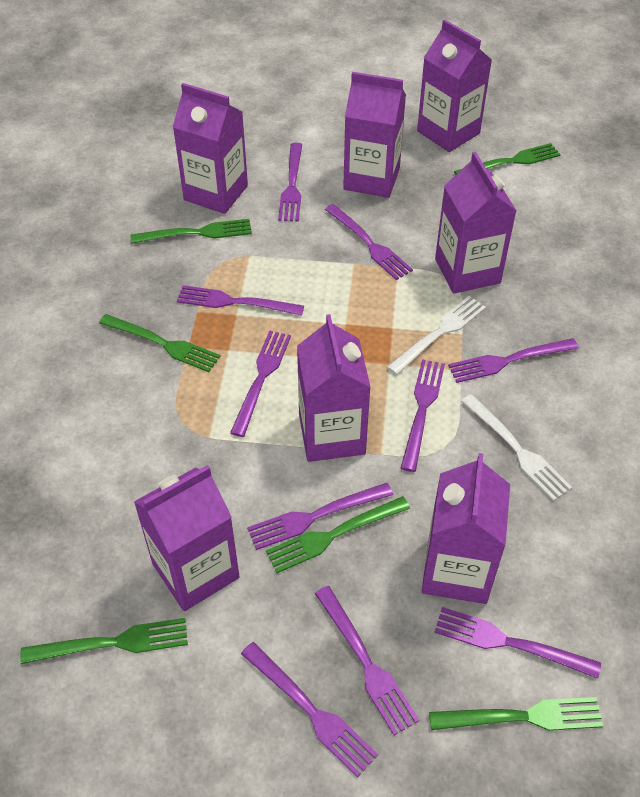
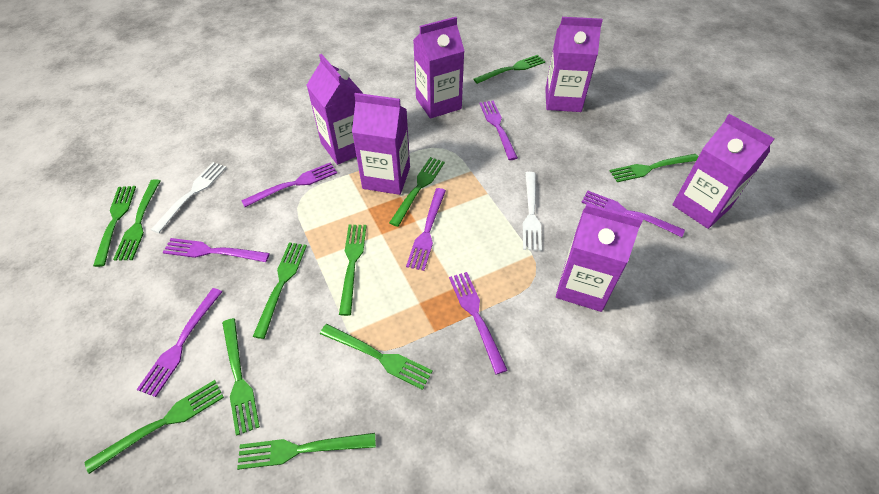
green fork: [20,618,188,664] [99,314,221,372] [131,219,252,244] [266,496,410,573] [429,697,603,731] [454,143,561,175] = 6 -> [84,380,224,474] [93,186,136,267] [113,179,161,260] [222,318,260,436] [237,433,376,470] [253,243,307,339] [320,324,433,390] [339,225,366,316] [389,157,445,227] [473,55,545,84] [610,154,699,182] = 11
purple carton: [134,465,240,611] [173,83,248,214] [297,314,371,462] [343,72,406,198] [417,20,492,152] [422,453,510,604] [435,152,516,294] = 7 -> [307,54,363,165] [352,93,410,195] [413,17,464,119] [545,17,603,112] [556,204,643,312] [672,114,775,229] = 6
purple fork: [177,285,304,316] [230,330,291,437] [241,642,378,778] [247,483,393,550] [278,143,302,222] [315,586,419,735] [325,204,413,280] [401,359,445,472] [434,607,601,679] [448,338,579,383] = 10 -> [136,288,222,397] [163,238,270,262] [241,162,337,207] [406,188,446,271] [449,272,507,375] [479,100,518,160] [581,190,685,237] = 7

